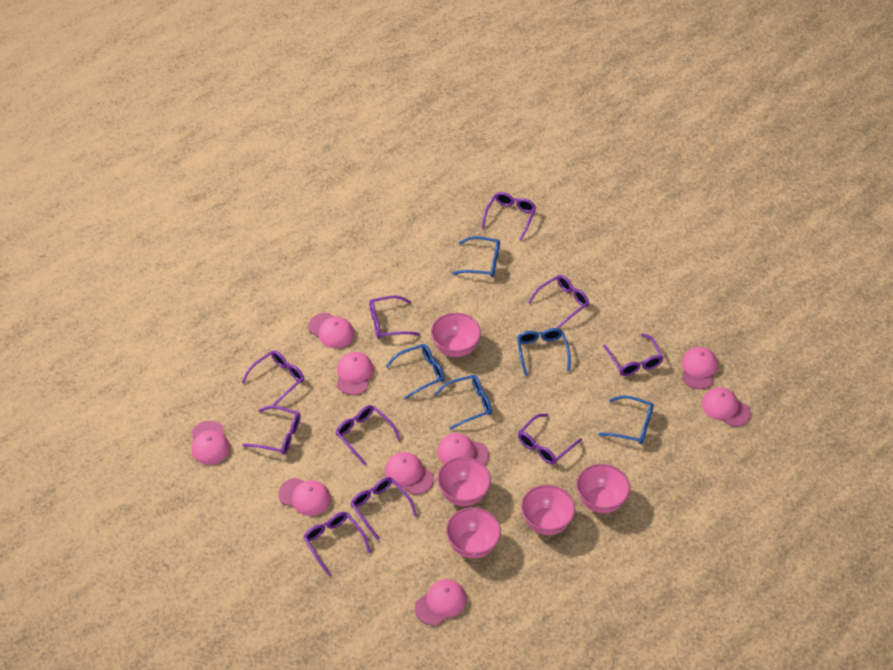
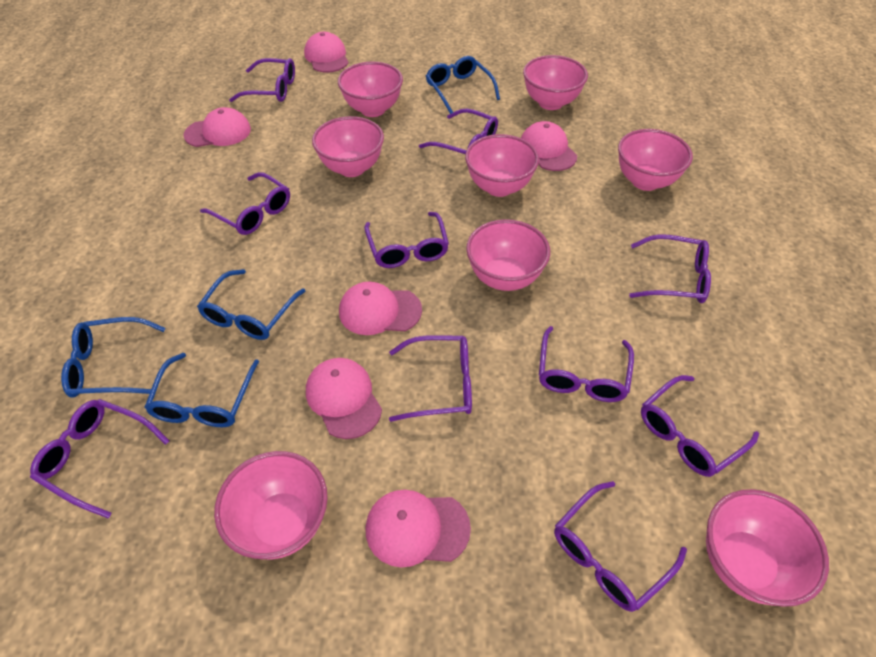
blue glasses: [385,344,445,399] [434,375,492,430] [452,236,500,277] [517,328,571,376] [598,396,654,444] = 5 -> [61,317,166,397] [144,353,259,427] [197,269,305,340] [426,56,500,114] = 4
pink bowl: [431,313,481,357] [437,457,491,506] [446,507,501,559] [521,485,575,535] [576,464,630,513] = 5 -> [214,451,328,559] [312,116,384,177] [338,62,403,117] [465,134,539,197] [466,219,550,291] [523,55,588,110] [618,129,693,191] [706,489,829,607] = 8
pink cap: [192,421,230,465] [278,478,331,516] [308,313,354,348] [337,352,373,395] [385,452,434,495] [415,579,467,626] [437,433,489,465] [682,347,718,389] [701,387,751,427] = 9 -> [183,107,251,147] [304,32,349,73] [306,358,382,439] [339,282,422,335] [365,490,471,567] [521,121,577,171] = 6

